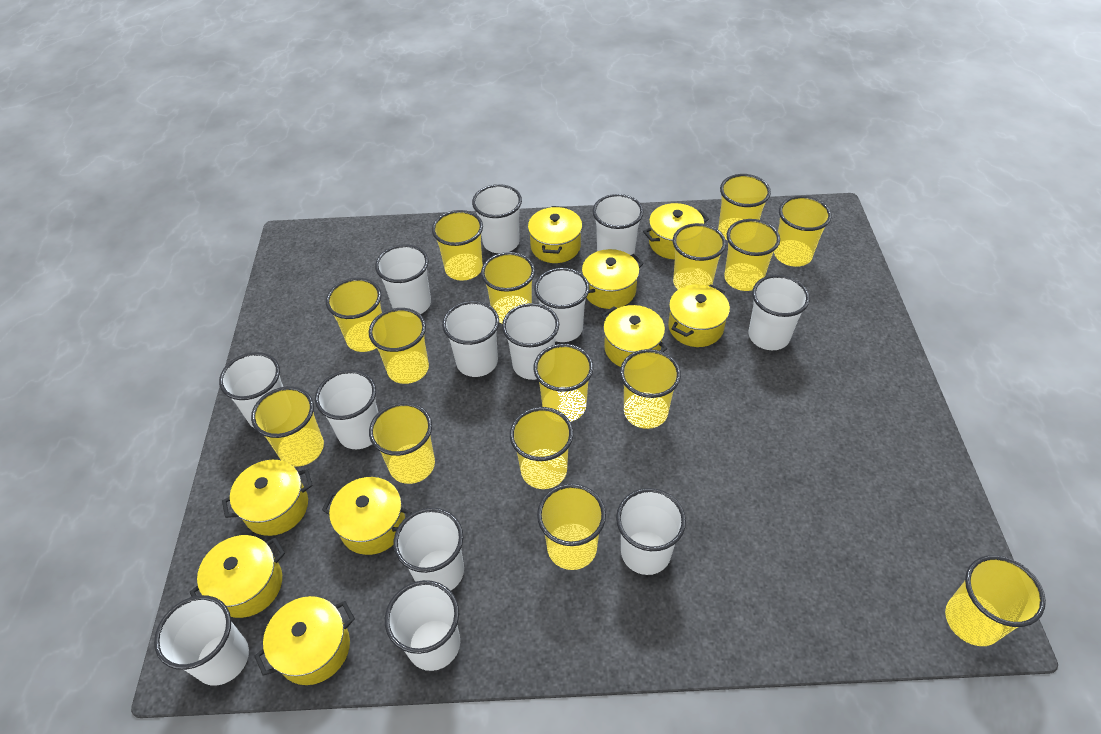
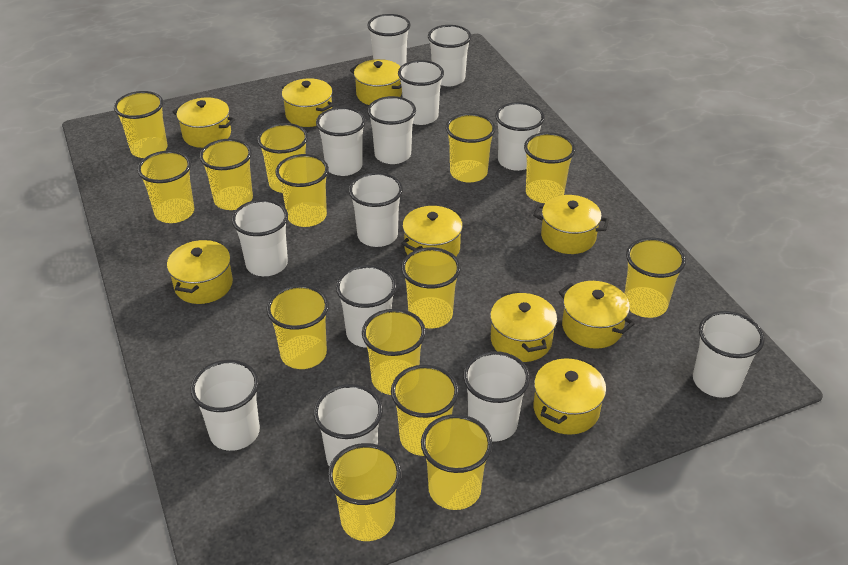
yellow cup: [251,386,324,467] [326,278,382,352] [369,308,429,384] [369,402,435,484] [432,210,483,281] [481,252,535,324] [510,407,573,489] [534,344,593,422] [537,484,606,570] [620,349,681,429] [673,223,726,289] [718,174,771,241] [724,219,780,291] [774,196,831,267] [945,555,1046,646] = 15 -> [114,91,167,158] [137,151,194,223] [199,139,253,210] [257,123,308,193] [266,285,329,369] [275,154,329,227] [328,443,401,541] [362,309,426,395] [391,365,459,456] [401,247,461,328] [421,414,492,510] [446,113,496,183] [524,132,576,203] [625,237,686,318] = 14

